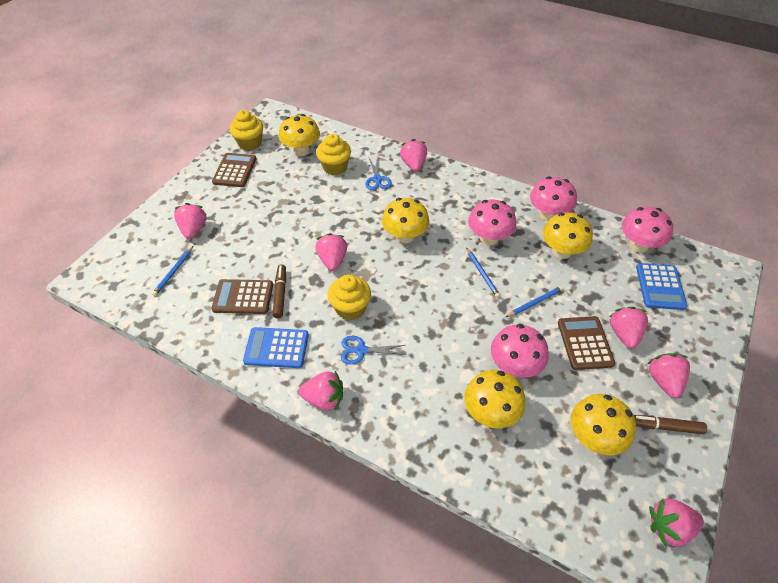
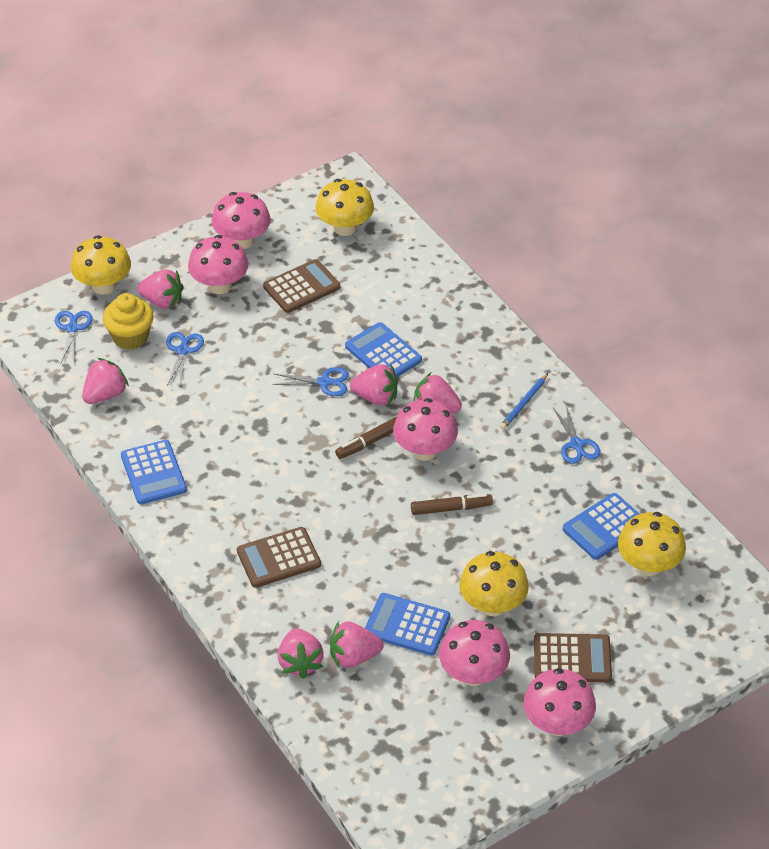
blue calculator: [243,327,309,368] [636,263,687,310] = 2 -> [121,440,187,504] [345,322,422,378] [365,593,450,656] [563,493,639,560] = 4
blue pencil: [152,246,193,296] [466,247,500,298] [506,286,563,317] = 3 -> [500,373,548,430] = 1
blue scissors: [341,336,407,365] [365,155,392,190] = 2 -> [55,311,92,362] [166,332,204,388] [272,367,349,396] [553,405,601,464] = 4
pink mushroom: [468,199,516,245] [491,324,549,378] [530,176,577,221] [622,207,673,253] = 4 -> [188,235,248,294] [212,192,271,249] [393,398,458,461] [439,620,510,686] [524,668,596,736] = 5
pink strawberry: [174,203,207,239] [299,371,343,411] [315,233,347,271] [400,139,427,172] [609,307,648,349] [647,353,690,398] [649,498,704,547] = 7 -> [82,358,129,404] [137,269,184,309] [277,628,324,679] [330,621,384,668] [350,364,398,405] [414,373,462,414] = 6
yellow cupcake: [229,110,263,151] [316,134,351,175] [328,274,371,320] = 3 -> [103,293,154,350] = 1
yellow mushroom: [279,114,320,156] [382,198,429,243] [464,370,525,428] [543,212,593,259] [571,394,636,455] = 5 -> [71,235,131,295] [316,179,374,236] [460,551,529,616] [618,512,686,576] = 4

